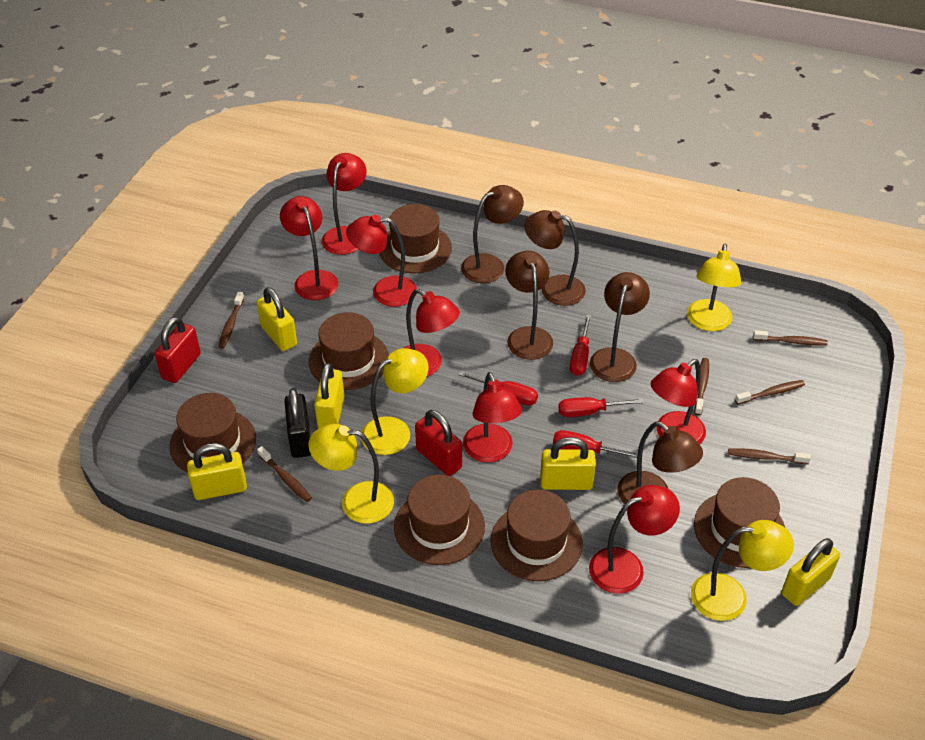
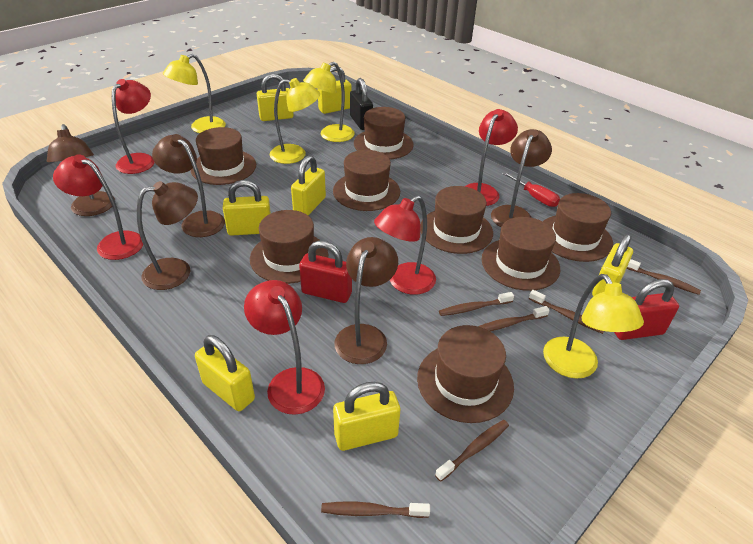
brown hat: [169,393,256,473] [309,312,389,390] [379,204,452,274] [394,475,485,565] [490,490,583,581] [694,477,785,568] = 6 -> [191,127,256,185] [250,210,328,284] [333,150,400,211] [354,107,414,160] [417,325,514,423] [420,186,493,254] [482,217,560,291] [543,193,613,262] = 8
red lamp: [280,196,338,300] [322,153,367,255] [346,215,417,307] [404,289,460,377] [463,372,522,463] [589,485,680,594] [651,359,706,445] = 7 -> [53,154,143,260] [112,79,155,174] [244,280,325,415] [374,195,436,295] [465,109,518,206] = 5
red screwdriver: [458,371,538,405] [553,430,638,458] [558,397,644,417] [570,314,591,376] = 4 -> [502,172,560,207] = 1
yellow padlock: [187,443,247,500] [257,287,297,351] [314,363,345,429] [540,437,596,490] [781,538,840,606] = 5 -> [195,335,255,411] [223,180,271,236] [257,74,294,121] [291,155,326,215] [318,66,351,114] [333,382,400,451] [592,234,633,296] = 7

